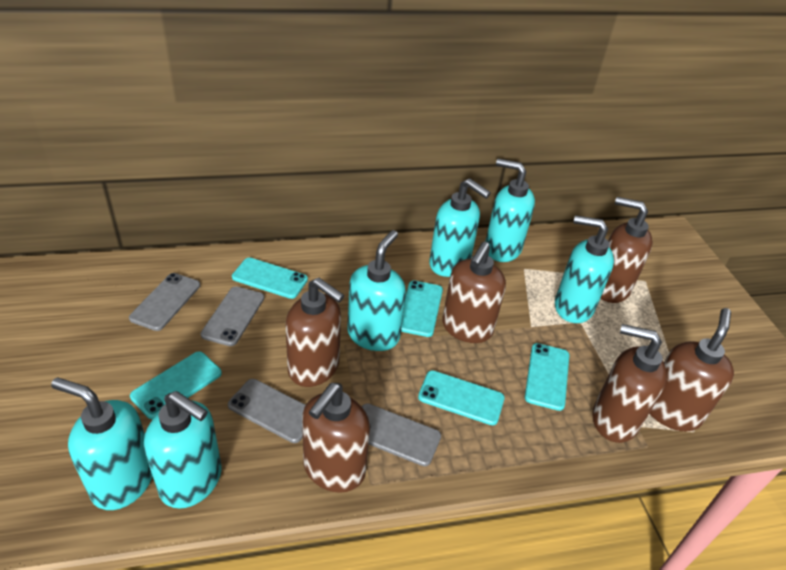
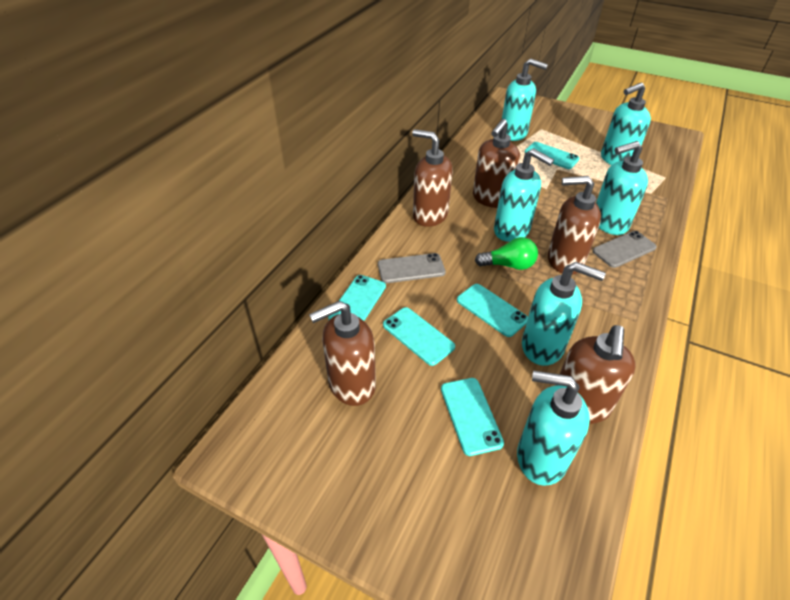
brown soap dispenser: [286,278,344,387] [302,383,370,493] [442,242,506,343] [592,324,667,443] [600,197,653,303] [649,308,734,432] = 6 -> [309,301,376,406] [412,129,453,227] [473,119,520,208] [548,176,601,275] [555,325,636,424] = 5
green light bulb: none = 0 -> [475,237,538,270] = 1
grey phone: [129,273,200,331] [200,286,264,346] [228,379,305,443] [362,404,441,466] = 4 -> [378,253,446,283] [593,231,657,268] = 2

